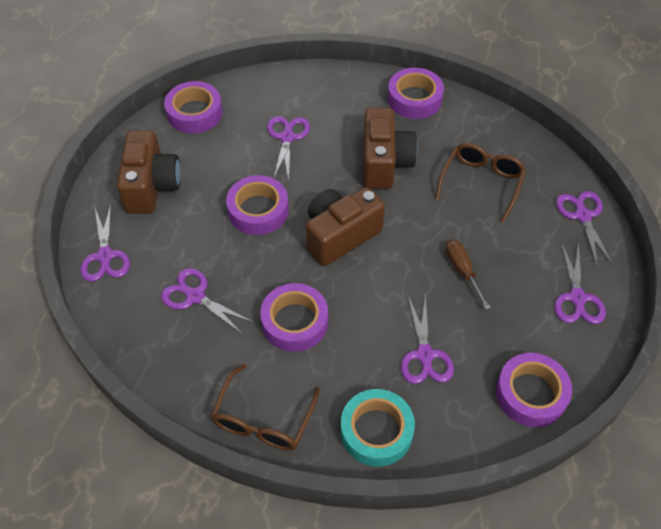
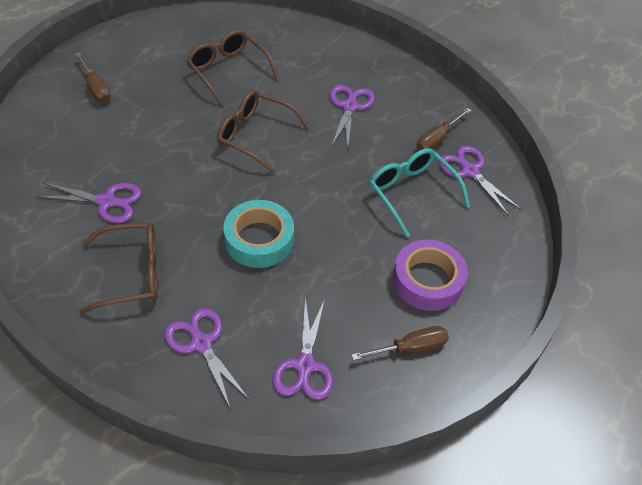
brown camera: [117,131,181,214] [306,187,385,266] [363,108,418,189] = 3 -> none = 0
brown glasses: [211,364,320,450] [435,143,526,223] = 2 -> [79,223,158,314] [186,30,278,105] [217,90,310,174] = 3
brown screwdriver: [446,239,491,310] = 1 -> [75,52,111,103] [351,326,449,360] [416,108,472,151] = 3
purple scissors: [80,204,130,282] [161,268,253,334] [267,116,310,181] [401,293,454,384] [554,242,606,324] [556,191,614,267] = 6 -> [36,183,142,223] [164,308,250,410] [272,298,333,400] [330,85,375,150] [438,146,522,216] = 5
purple tape: [164,81,223,134] [226,175,289,235] [260,283,328,352] [388,68,444,119] [496,353,572,427] = 5 -> [393,239,468,311] = 1
turquoise glasses: none = 0 -> [369,148,470,237] = 1

